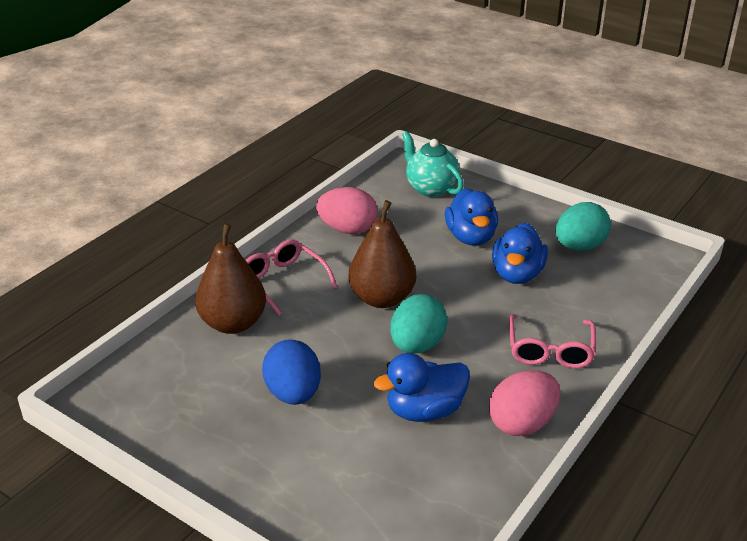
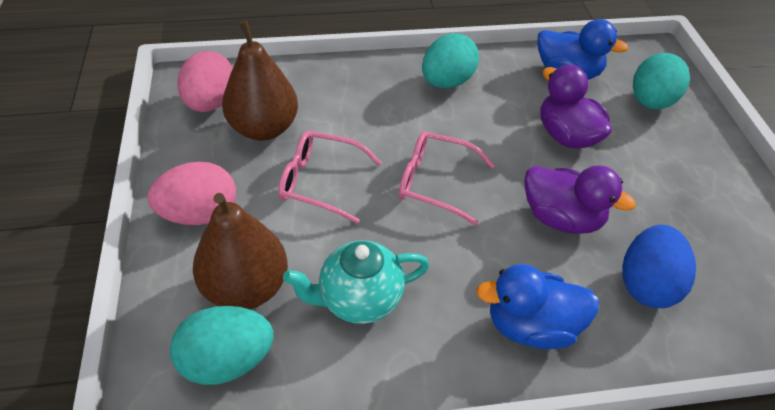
blue duck: [374,353,470,422] [445,188,498,246] [492,223,548,284] = 3 -> [476,264,599,349] [538,19,629,80] = 2
purple duck: none = 0 -> [524,165,636,234] [540,65,612,149] = 2
turquoise egg: [390,294,448,354] [555,202,611,251] = 2 -> [170,306,274,385] [422,33,479,88] [633,53,690,109] = 3

